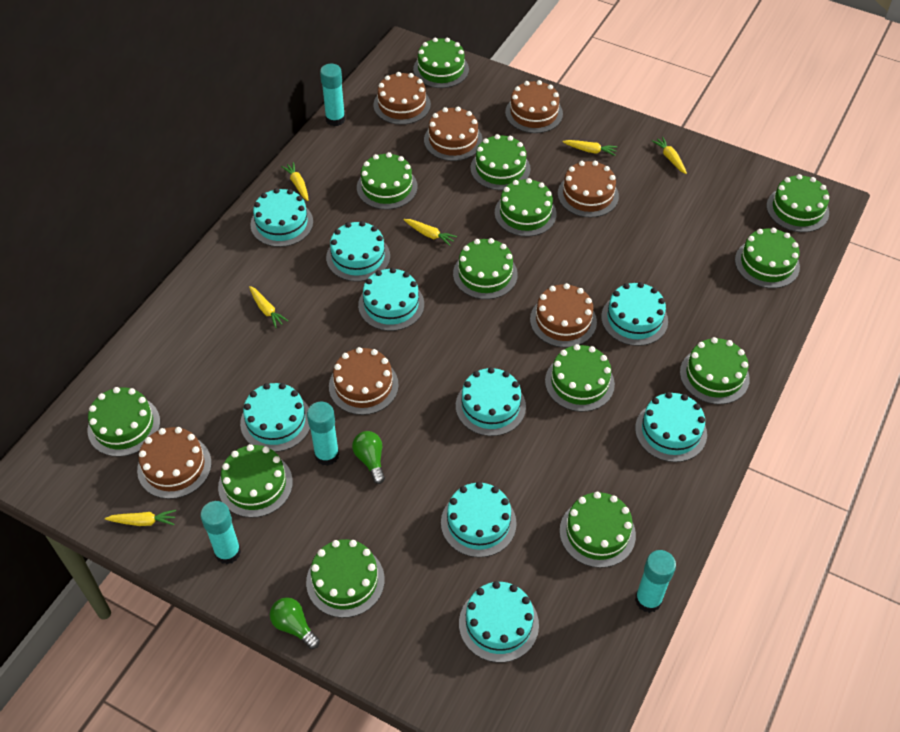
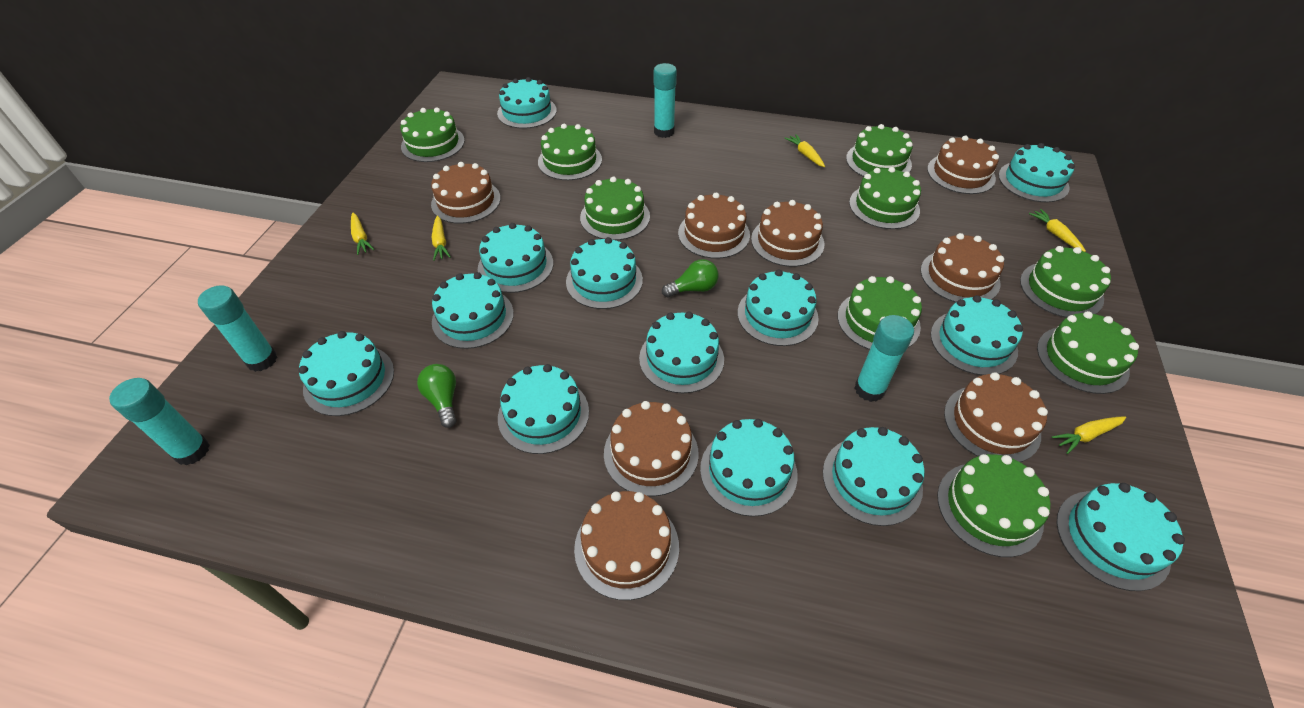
brown cake: [137,427,212,499] [329,347,399,415] [373,72,431,125] [424,107,483,161] [505,80,563,133] [530,283,597,348] [558,161,619,218] = 7 -> [431,162,501,224] [574,491,679,600] [604,401,699,496] [678,193,750,259] [751,200,824,267] [921,233,1004,303] [927,136,999,194] [944,372,1048,462] = 8
green cake: [88,387,160,457] [218,444,293,518] [306,539,385,618] [357,152,418,210] [413,37,469,88] [453,238,518,299] [470,134,531,190] [495,178,557,237] [545,344,615,412] [560,492,636,568] [680,337,750,404] [735,228,800,288] [767,174,829,232] = 13 -> [400,107,465,162] [538,124,602,180] [580,177,650,240] [838,276,922,350] [846,124,913,177] [849,167,921,229] [937,454,1050,557] [1020,246,1111,318] [1037,311,1139,394] = 9
turquoise cake: [240,383,310,452] [250,188,313,247] [326,221,390,282] [358,268,424,331] [441,482,517,557] [456,367,526,436] [459,581,539,663] [601,282,668,346] [635,392,707,462] = 9 -> [298,331,394,416] [432,272,514,349] [478,223,553,293] [497,77,557,129] [498,364,589,454] [566,237,643,309] [639,312,724,393] [700,419,798,517] [737,270,819,346] [823,427,925,526] [931,295,1023,375] [998,143,1075,202] [1056,483,1185,591] = 13
yellow carrot: [105,510,176,526] [249,286,288,328] [281,162,309,201] [403,219,457,246] [563,140,618,156] [652,137,687,174] = 6 -> [351,213,375,255] [432,215,451,261] [784,134,825,167] [1029,209,1086,252] [1052,417,1126,454] = 5

